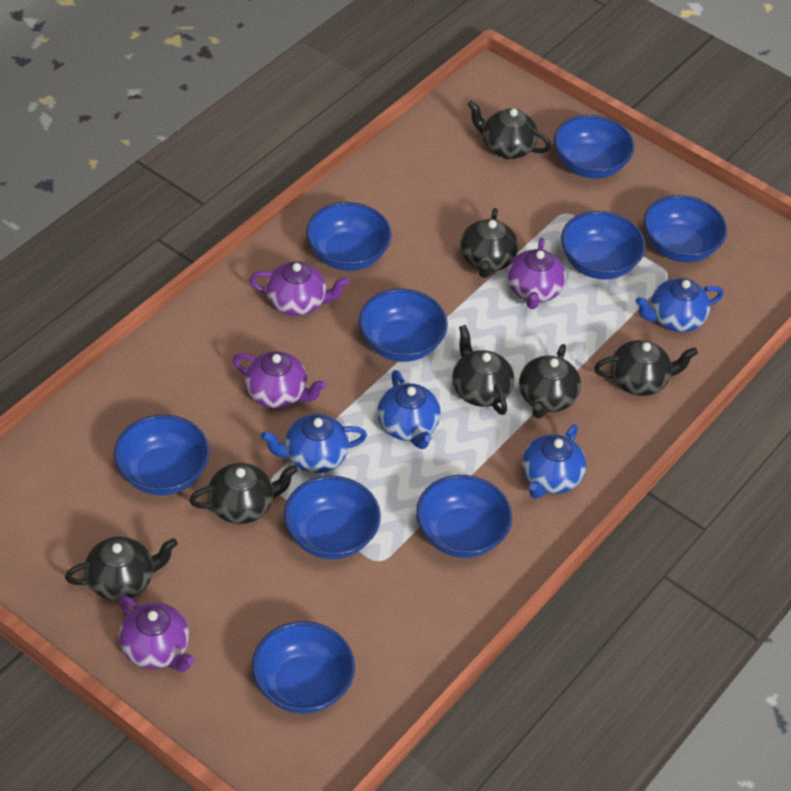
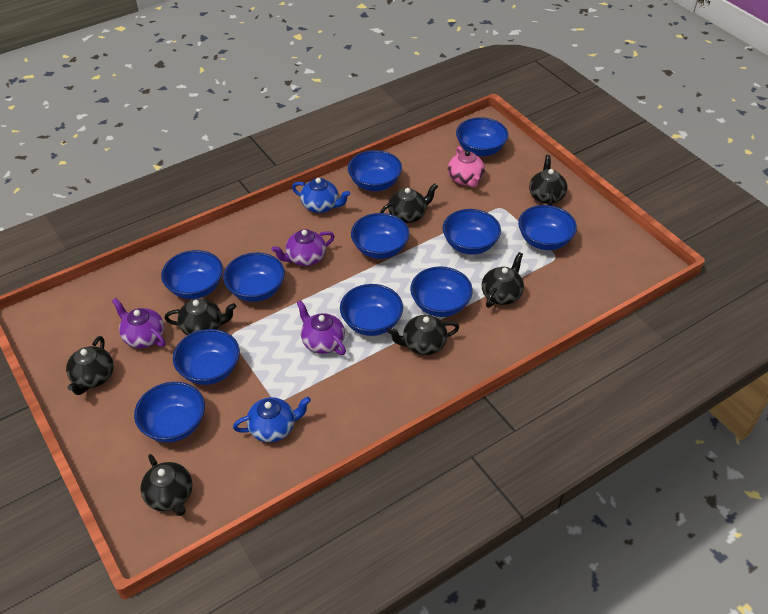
blue bowl: [114,415,210,495] [252,621,355,714] [284,476,381,559] [306,202,392,271] [359,289,448,362] [416,475,512,558] [554,115,635,179] [561,211,646,280] [644,195,727,263] = 9 -> [134,382,205,442] [161,250,223,299] [173,329,240,385] [223,253,285,302] [340,284,403,336] [348,150,402,191] [351,213,410,259] [410,266,473,317] [442,209,501,255] [456,117,509,156] [518,205,577,250] = 11
blue teapot: [261,414,367,473] [377,370,440,449] [522,425,586,499] [635,278,723,332] = 4 -> [233,397,311,442] [292,178,350,213] = 2
pink teapot: none = 0 -> [448,146,485,188] = 1
purple teapot: [119,595,195,672] [233,351,326,408] [249,261,350,316] [507,238,566,309] = 4 -> [112,298,165,348] [271,229,335,266] [296,300,346,355] = 3

